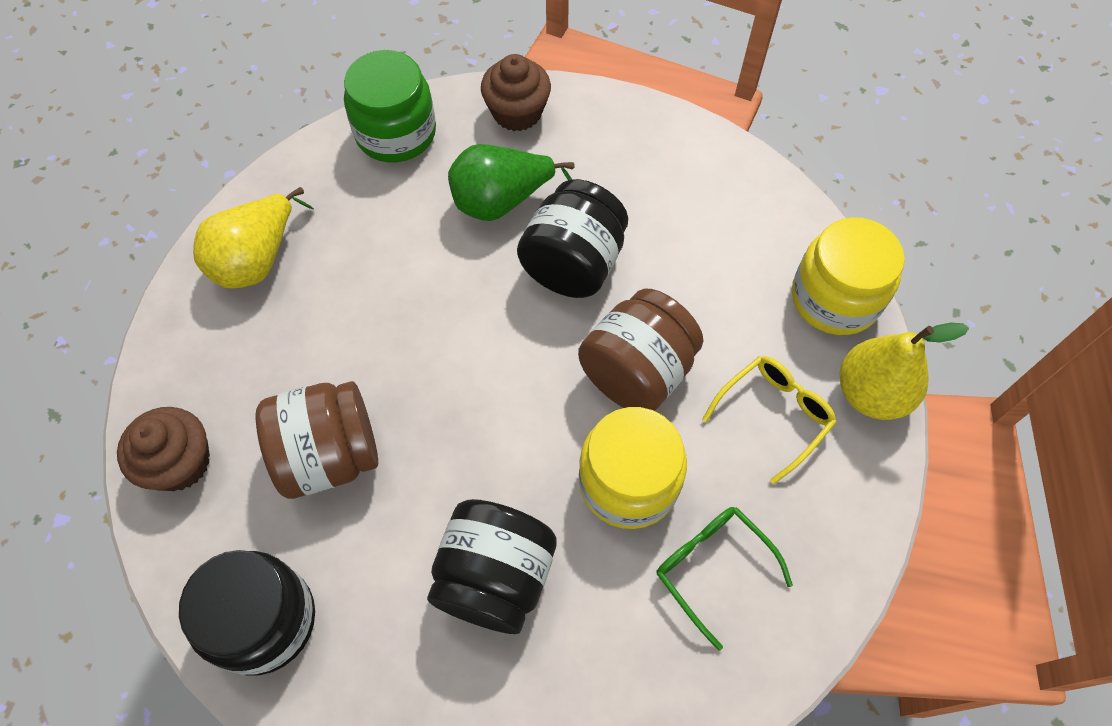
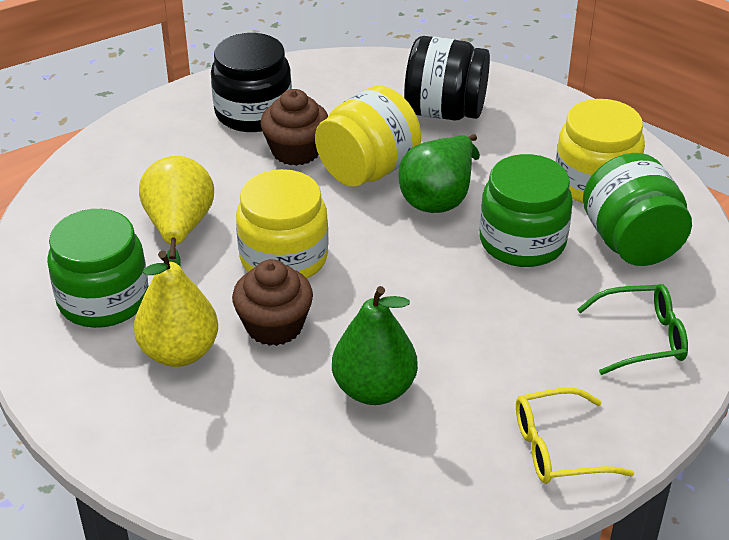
black jar: [179,550,315,676] [427,499,557,634] [517,179,628,298] = 3 -> [211,33,292,132] [404,36,490,120] = 2
brown jar: [256,381,378,499] [578,289,704,411] = 2 -> none = 0
green jar: [344,50,436,162] = 1 -> [47,209,149,328] [480,154,573,267] [583,153,692,266] = 3
green pear: [448,144,575,221] = 1 -> [332,286,418,405] [398,134,480,213] = 2
yellow jar: [579,407,687,529] [792,217,905,335] = 2 -> [236,169,329,279] [315,86,421,187] [555,99,645,203] = 3

